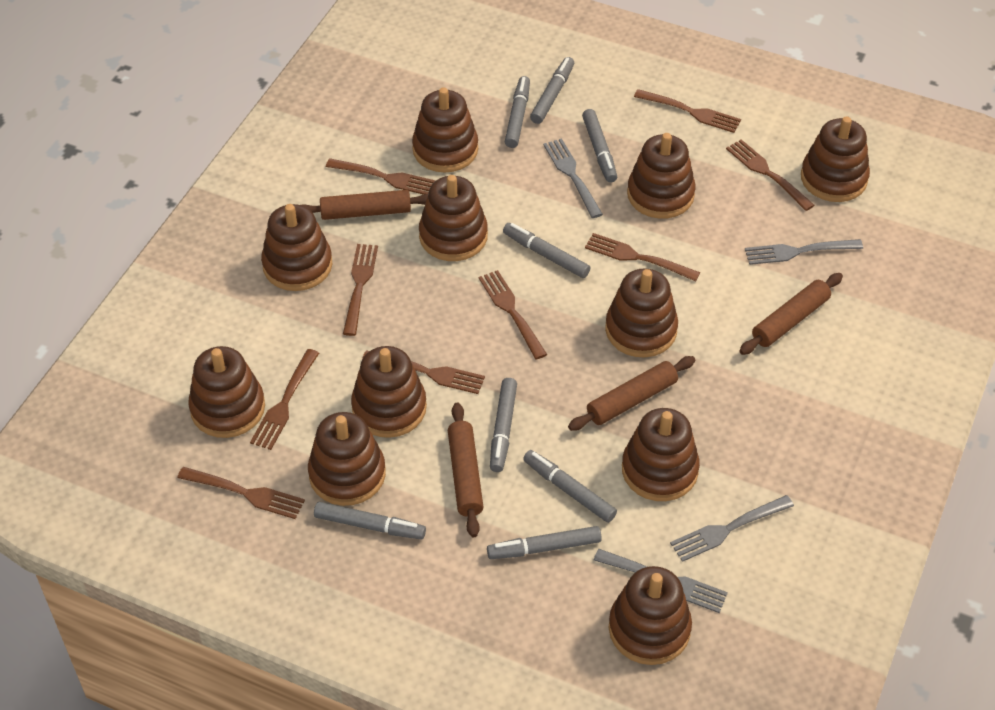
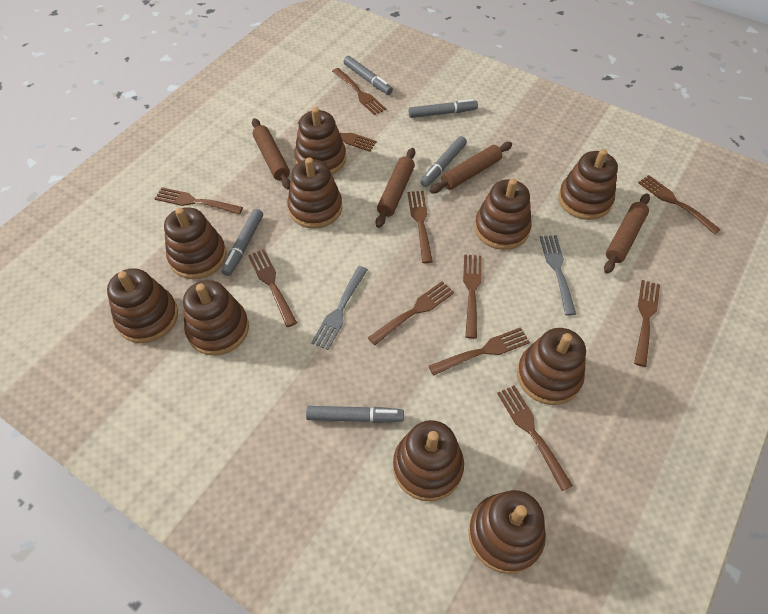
brown fork: [177,467,305,519] [250,349,319,450] [326,158,436,195] [343,244,378,336] [362,350,485,394] [479,270,547,360] [585,233,700,281] [634,89,741,133] [726,139,815,211] = 9 -> [154,187,243,215] [248,249,297,327] [298,120,377,152] [332,68,386,115] [368,281,454,345] [407,191,433,263] [429,327,530,376] [463,254,482,339] [497,385,573,491] [634,280,660,367] [638,175,721,235] = 11
brown stacking toy: [188,346,265,438] [261,204,332,291] [308,412,386,506] [351,346,427,438] [412,87,478,172] [419,175,488,261] [605,269,678,358] [609,566,692,665] [622,408,700,501] [627,133,695,219] [801,117,870,202] = 11 -> [107,268,178,343] [164,207,227,279] [183,280,249,356] [287,158,342,229] [295,107,346,175] [393,420,464,501] [468,490,546,574] [474,179,532,250] [517,328,586,405] [558,149,618,220] = 10
grey fork: [543,138,603,218] [594,549,728,613] [670,495,794,562] [745,239,863,265] = 4 -> [311,266,368,350] [540,235,576,316] = 2
grey marker: [314,502,426,539] [487,526,602,559] [490,378,517,472] [503,223,590,278] [505,76,530,148] [523,450,617,523] [530,57,574,124] [582,109,617,183] = 8 -> [221,209,263,276] [306,406,404,423] [343,56,393,95] [409,99,478,118] [421,136,467,187] = 5

